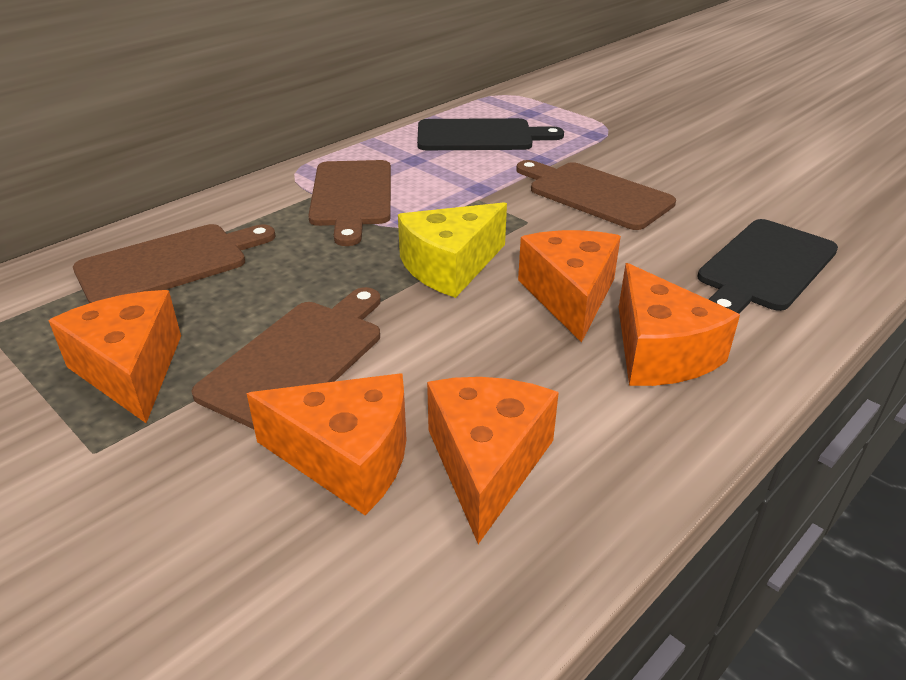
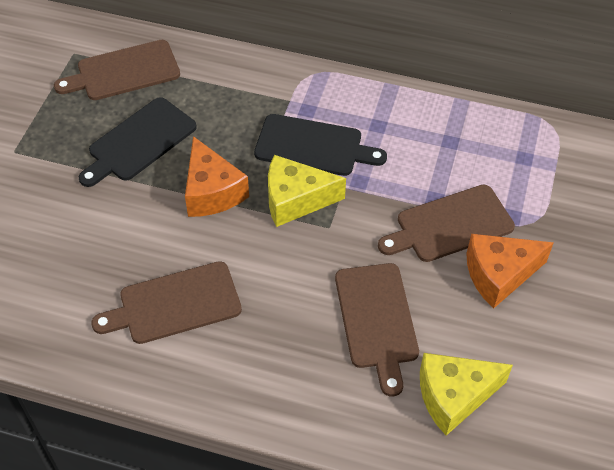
orange cheese: [48,290,181,423] [247,374,407,515] [427,377,559,544] [518,230,621,343] [619,263,740,386] = 5 -> [185,136,249,217] [466,234,554,308] = 2
yellow cheese: [398,202,507,298] = 1 -> [268,155,346,227] [420,353,513,435] = 2

